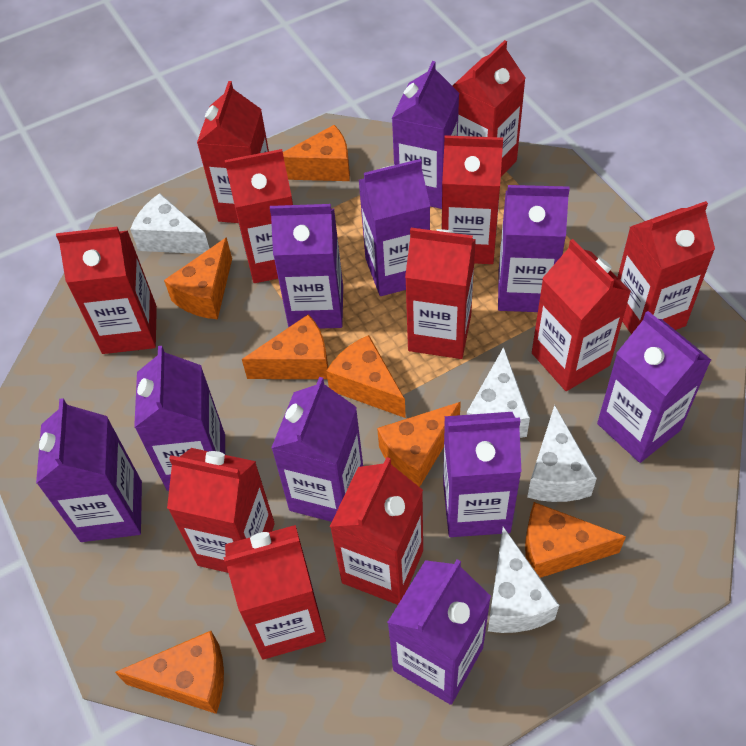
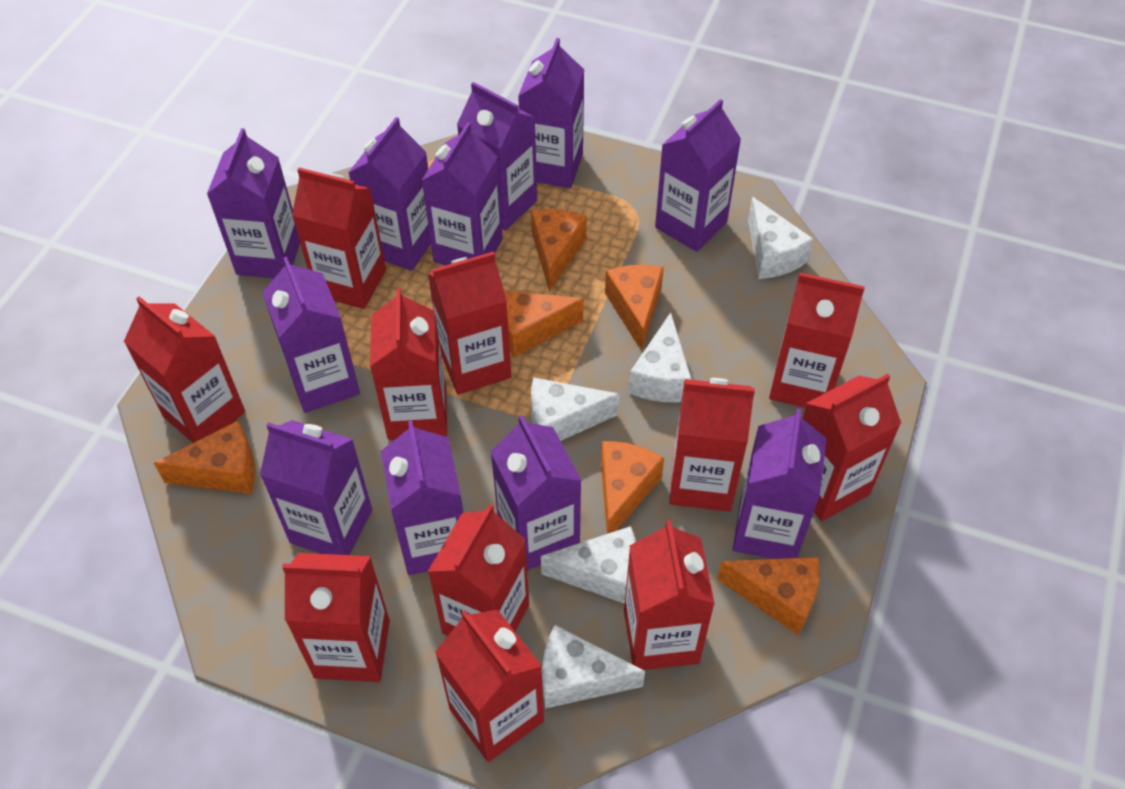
orange cheese: [115,631,224,714] [164,237,232,319] [242,314,328,379] [283,125,350,181] [326,335,406,418] [377,402,461,487] [525,502,626,578] = 7 -> [154,421,255,494] [504,290,584,357] [531,209,587,292] [601,441,664,534] [605,265,664,351] [717,557,820,635] = 6
purple carton: [36,398,142,542] [134,346,225,491] [270,204,343,329] [271,377,363,522] [359,159,430,296] [387,559,491,705] [392,61,459,209] [443,412,522,537] [498,185,570,312] [597,311,711,463] = 10 -> [207,128,300,278] [260,420,372,555] [262,257,360,413] [348,117,431,271] [381,421,464,575] [421,122,503,265] [457,82,537,231] [490,415,582,570] [518,38,584,188] [655,99,741,252] [733,408,827,559] = 11
white cheese: [130,193,210,254] [467,347,530,438] [488,527,559,633] [527,405,597,502] = 4 -> [531,377,620,441] [541,526,636,604] [542,625,645,709] [629,312,692,402] [748,197,814,279] = 5

